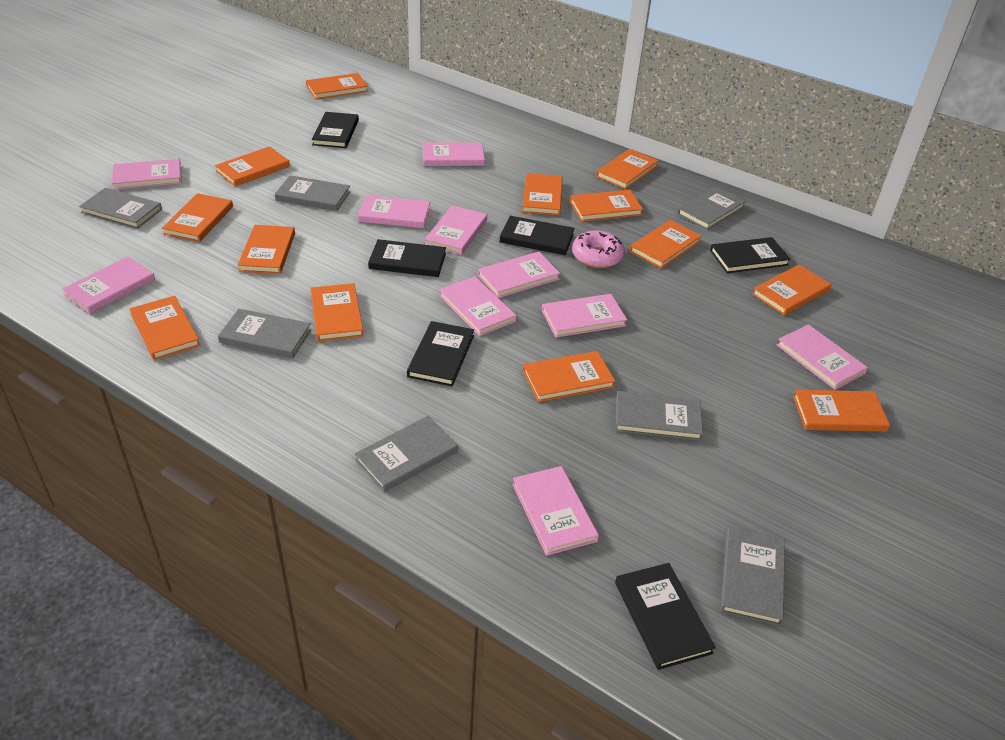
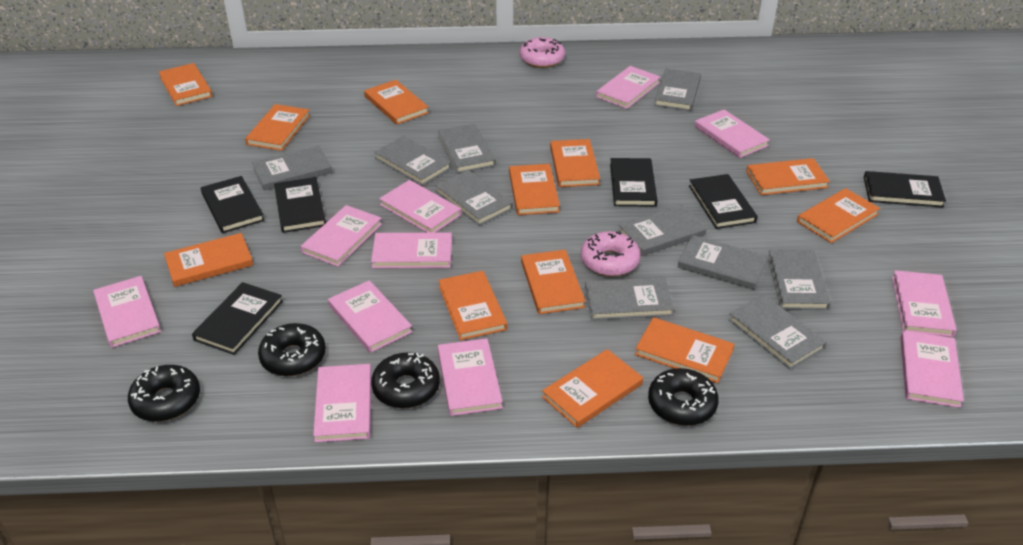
black donut: none = 0 -> [128,365,200,422] [258,323,326,376] [371,352,440,408] [648,368,719,426] = 4
grey book: [79,188,162,229] [218,309,311,358] [275,175,350,211] [355,416,458,492] [616,391,703,441] [677,186,746,230] [720,527,785,626] = 7 -> [252,146,332,190] [374,136,451,186] [435,170,513,226] [438,124,496,173] [585,277,674,320] [618,205,706,256] [654,68,701,111] [678,235,768,290] [728,295,827,369] [768,250,831,310] = 10
orange book: [130,296,200,360] [162,193,233,242] [215,146,290,187] [238,225,295,274] [306,73,368,100] [311,283,364,341] [522,173,563,216] [523,351,615,402] [570,190,643,222] [596,149,659,189] [630,220,702,269] [752,264,831,315] [793,390,890,432] = 13 -> [159,63,213,106] [164,233,253,287] [245,104,310,151] [364,80,429,125] [438,271,507,340] [509,164,560,215] [521,250,585,314] [542,349,643,428] [550,139,600,187] [635,317,734,383] [746,158,830,195] [797,188,880,243] = 12
pink book: [62,256,155,314] [112,159,182,190] [358,195,430,228] [423,142,485,166] [425,205,487,255] [439,276,516,336] [478,252,560,298] [512,466,599,556] [542,294,627,338] [777,324,868,390] = 10 -> [93,276,161,348] [301,205,382,267] [313,364,371,442] [328,280,412,353] [371,232,452,268] [379,180,461,233] [438,338,503,416] [596,66,660,109] [695,110,770,158] [892,270,957,337] [900,330,964,408] = 11
pink donut: [572,230,625,268] = 1 -> [519,37,565,68] [581,231,640,277] = 2

